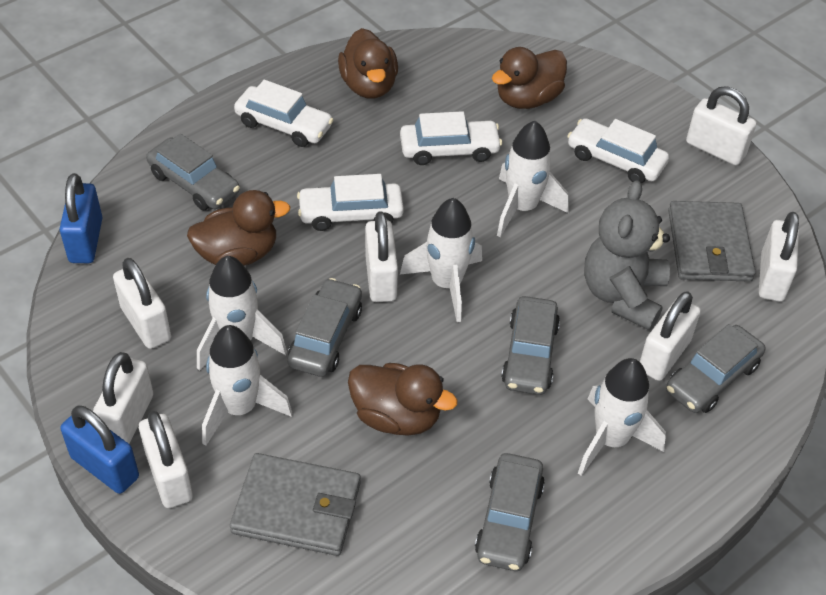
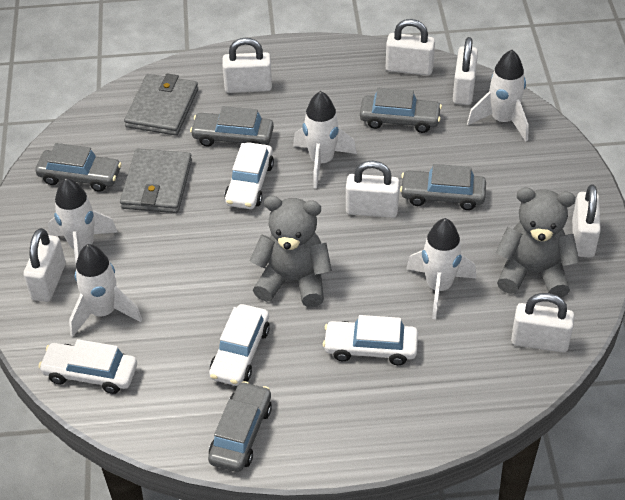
blue padlock: [59,173,103,263] [60,405,139,494] = 2 -> none = 0
brown duck: [187,190,290,266] [338,28,398,99] [348,363,458,436] [492,47,567,109] = 4 -> none = 0
grey teddy bear: [584,180,670,330] = 1 -> [249,196,332,307] [496,188,579,298] = 2

